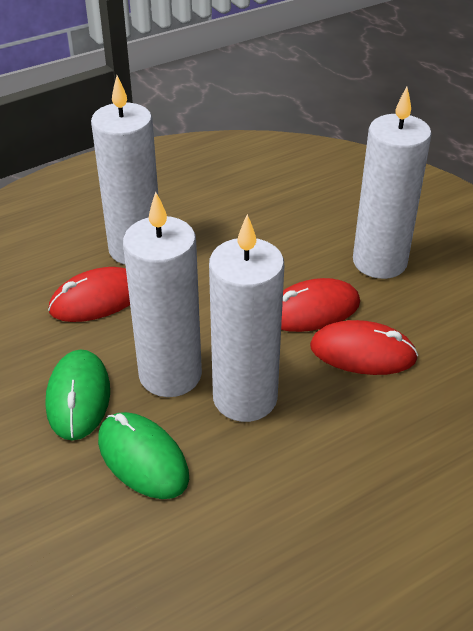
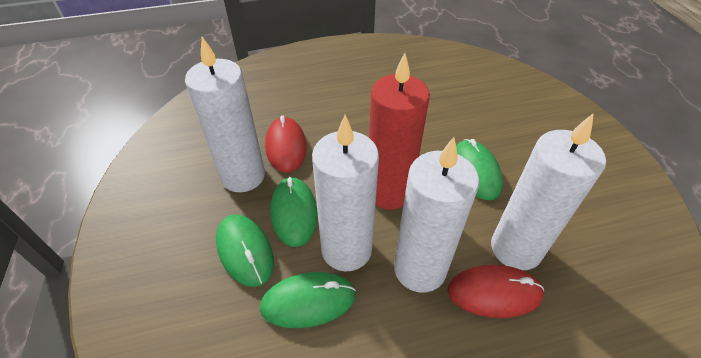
green mouse: [45,349,110,440] [98,412,189,499] = 2 -> [216,214,274,287] [260,272,356,328] [270,177,318,247] [456,139,503,200] = 4
red candle: none = 0 -> [369,53,430,210] = 1
red mouse: [48,267,130,322] [281,278,360,332] [310,320,418,375] = 3 -> [265,115,307,173] [448,265,544,318] = 2

